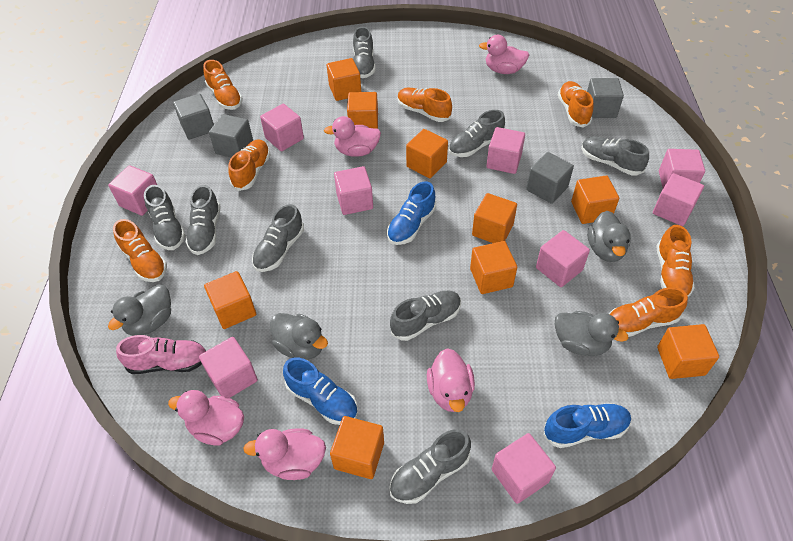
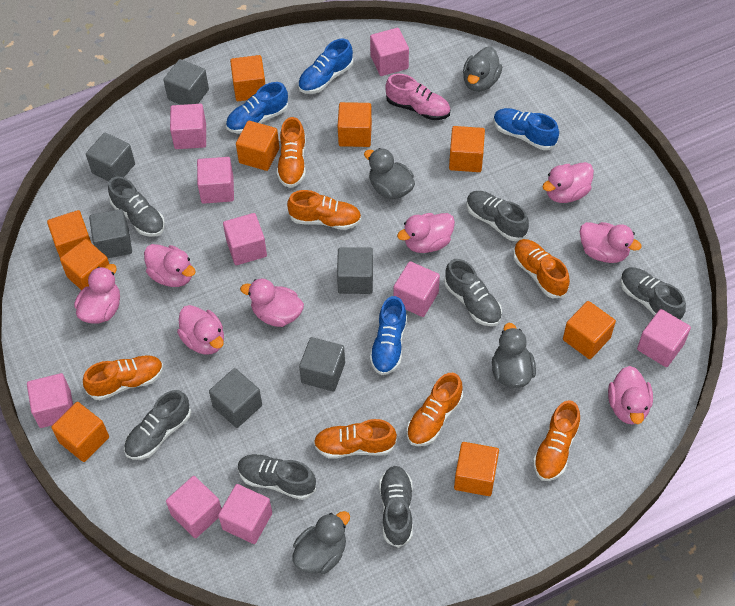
blue shoe: [283,358,358,425] [387,181,436,245] [543,403,631,448] = 3 -> [226,82,288,134] [298,38,354,94] [370,296,407,375] [494,108,559,150] = 4
grey cube: [173,94,214,139] [209,114,253,157] [526,152,574,204] [587,78,624,118] = 4 -> [86,133,135,181] [89,209,132,258] [163,59,209,105] [209,368,262,428] [299,337,345,392] [337,247,373,294] = 6
grey shoe: [144,185,186,250] [185,185,221,255] [252,204,304,272] [353,27,375,78] [389,429,471,504] [390,291,461,341] [448,110,505,157] [581,137,649,175] = 8 -> [108,176,165,237] [124,390,191,460] [238,454,316,500] [379,466,413,548] [444,259,502,326] [467,191,529,241] [621,267,686,320] = 7
pink duck: [168,390,244,445] [243,428,326,480] [324,116,381,157] [427,348,475,412] [479,35,529,74] = 5 -> [74,264,120,323] [144,244,195,287] [177,305,224,355] [240,279,304,327] [397,213,455,253] [542,162,594,203] [580,222,642,263] [608,366,653,425] = 8

